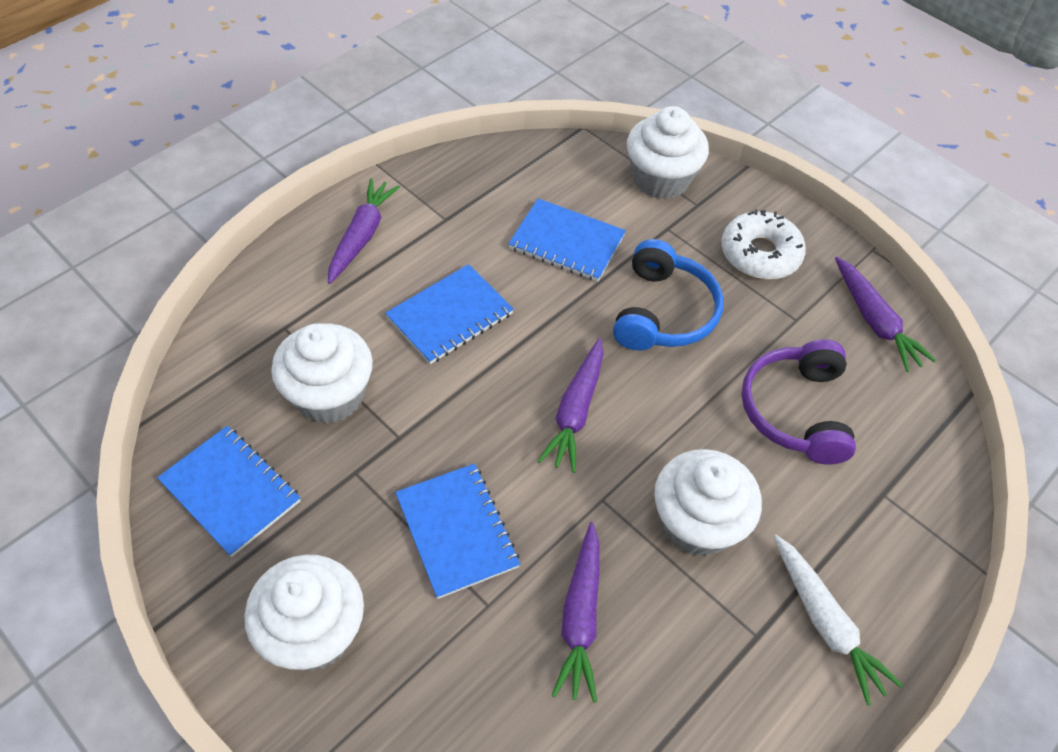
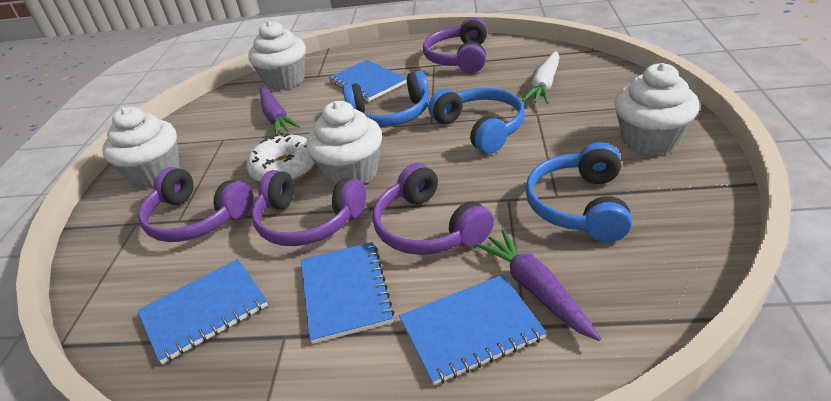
blue headphones: [613,239,723,351] = 1 -> [343,71,429,127] [428,88,525,154] [525,142,632,242] = 3
purple carrot: [328,178,400,284] [538,338,603,473] [552,522,600,703] [835,257,936,372] = 4 -> [260,88,300,136] [475,229,601,341] = 2
purple headphones: [741,339,856,465] = 1 -> [138,167,253,242] [251,170,366,246] [372,163,494,255] [423,17,487,73] = 4

